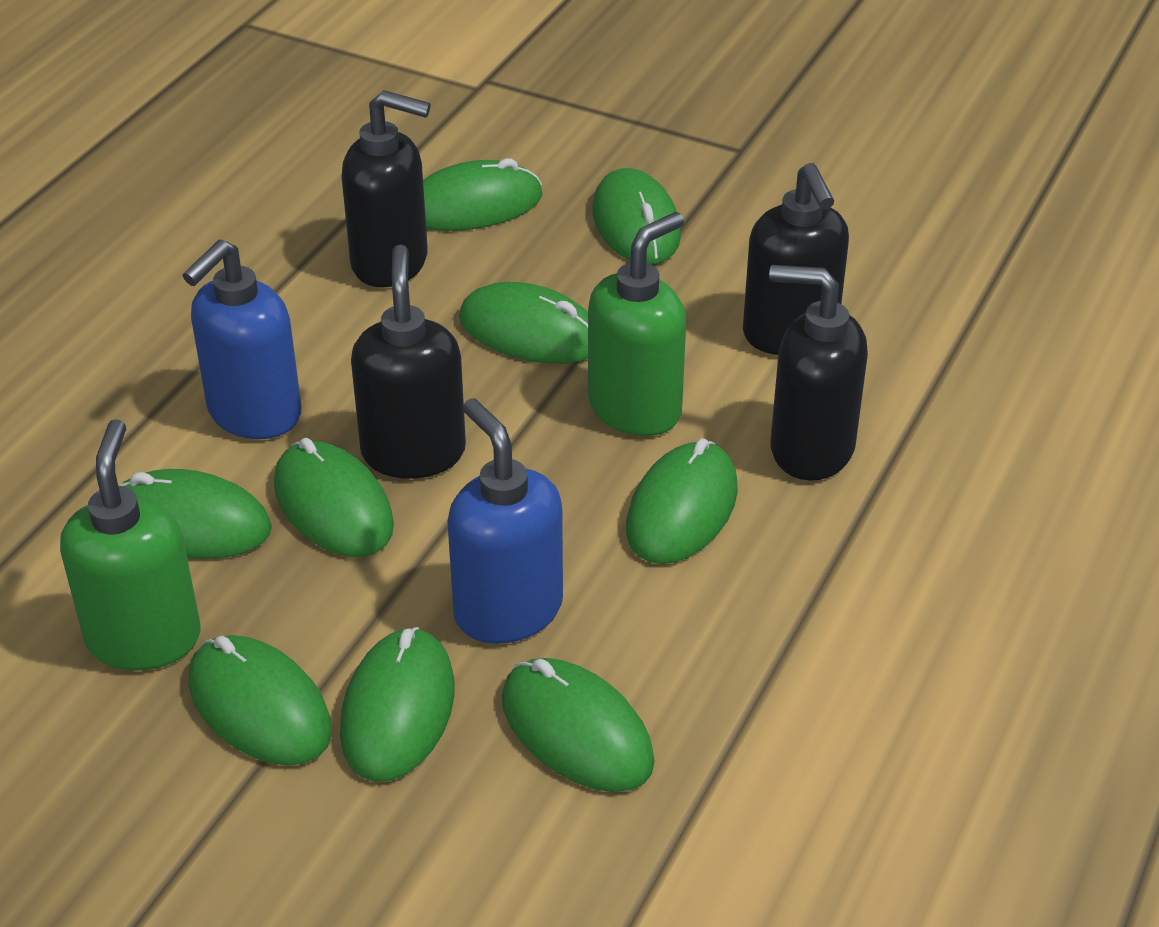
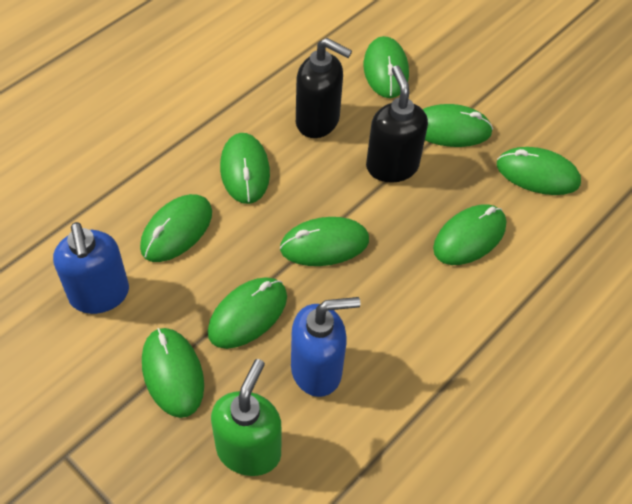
black soap dispenser: [342,90,431,287] [351,245,466,479] [743,163,849,355] [769,265,868,481] = 4 -> [296,38,352,138] [366,65,428,183] = 2
green soap dispenser: [60,419,200,671] [588,212,686,436] = 2 -> [211,359,281,476] = 1

